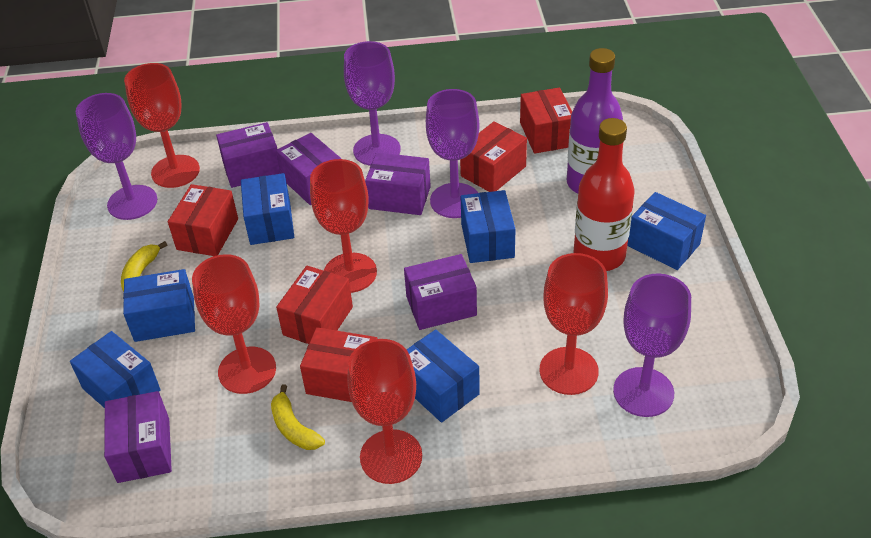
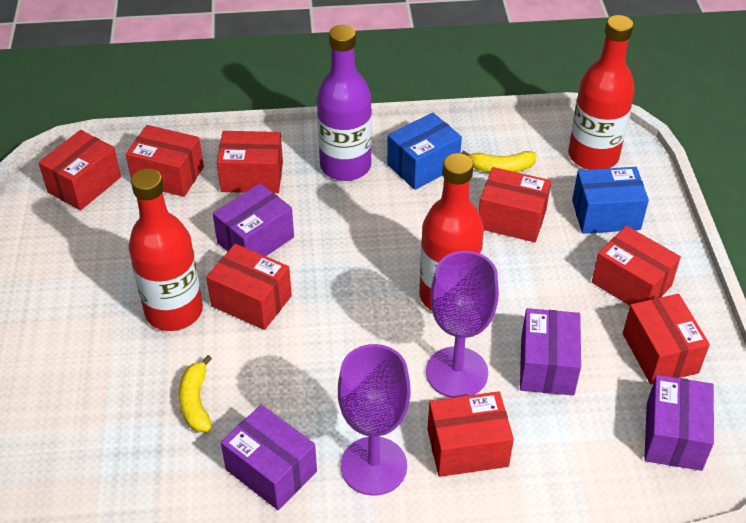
blue box: [70,331,161,408] [123,269,195,342] [241,173,294,245] [406,329,480,423] [461,190,516,263] [627,192,706,270] = 6 -> [387,113,462,190] [572,167,649,234] = 2
purple box: [104,391,172,483] [216,122,280,188] [276,133,341,205] [365,152,431,215] [404,254,477,330] = 5 -> [213,183,294,256] [221,405,317,510] [520,308,581,395] [644,375,714,471] = 4
purple goblet: [76,93,158,220] [344,41,401,166] [426,89,479,218] [613,273,691,417] = 4 -> [338,344,411,496] [426,251,499,398] = 2
red bottle: [573,118,635,271] = 1 -> [129,168,203,331] [419,153,484,311] [568,15,634,170] = 3
red box: [168,184,238,256] [276,266,353,344] [300,327,377,402] [460,121,527,192] [520,87,572,154] = 5 -> [38,130,121,211] [126,125,204,197] [206,244,292,330] [217,131,283,193] [427,391,514,477] [479,167,551,242] [592,226,681,306] [623,294,710,385] = 8
red goblet: [124,63,200,188] [192,254,276,394] [310,159,377,293] [347,339,422,484] [540,253,608,395] = 5 -> none = 0

